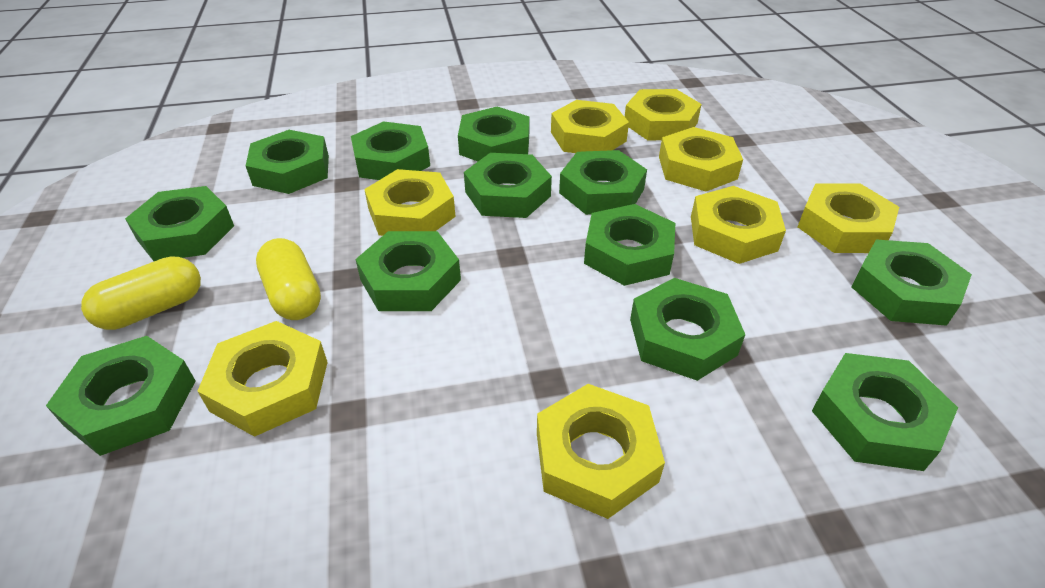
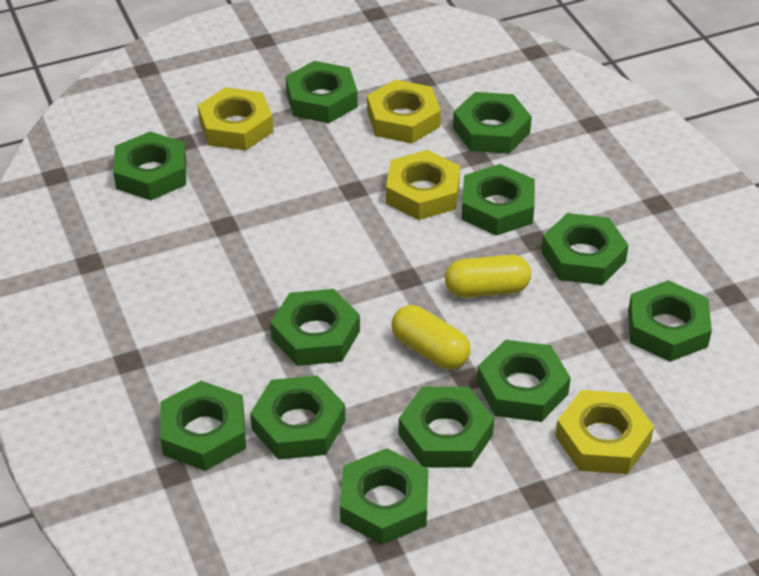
yellow nut: [198,321,328,437] [364,169,456,236] [537,384,665,519] [551,100,629,153] [625,89,702,140] [659,127,743,191] [691,186,786,264] [798,183,899,253] = 8 -> [198,87,273,151] [367,80,441,143] [386,150,460,220] [555,390,654,474] = 4

